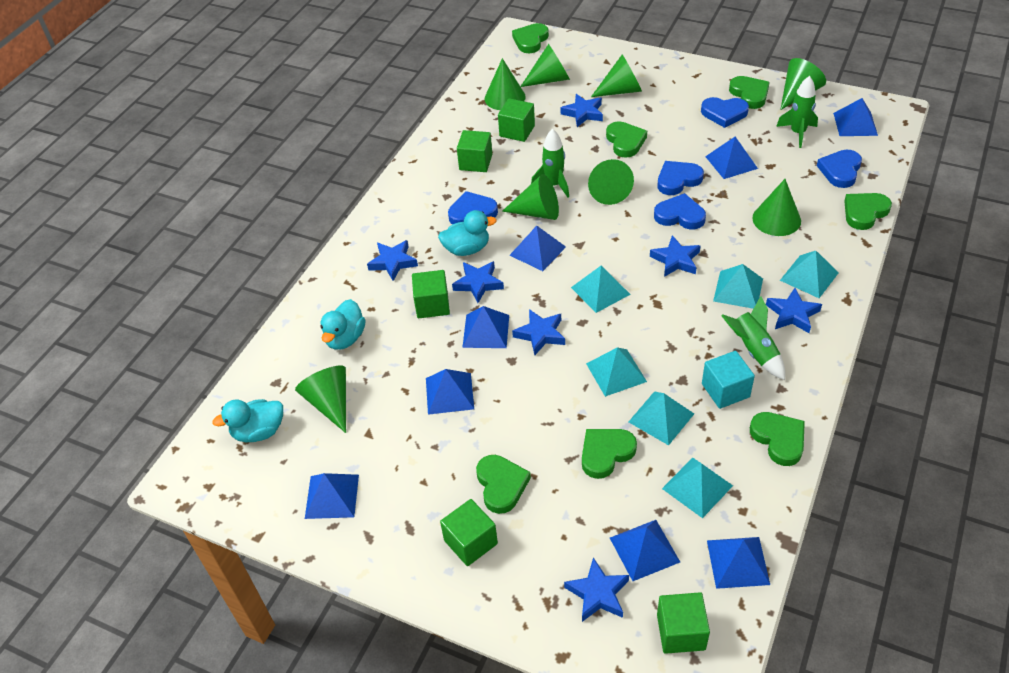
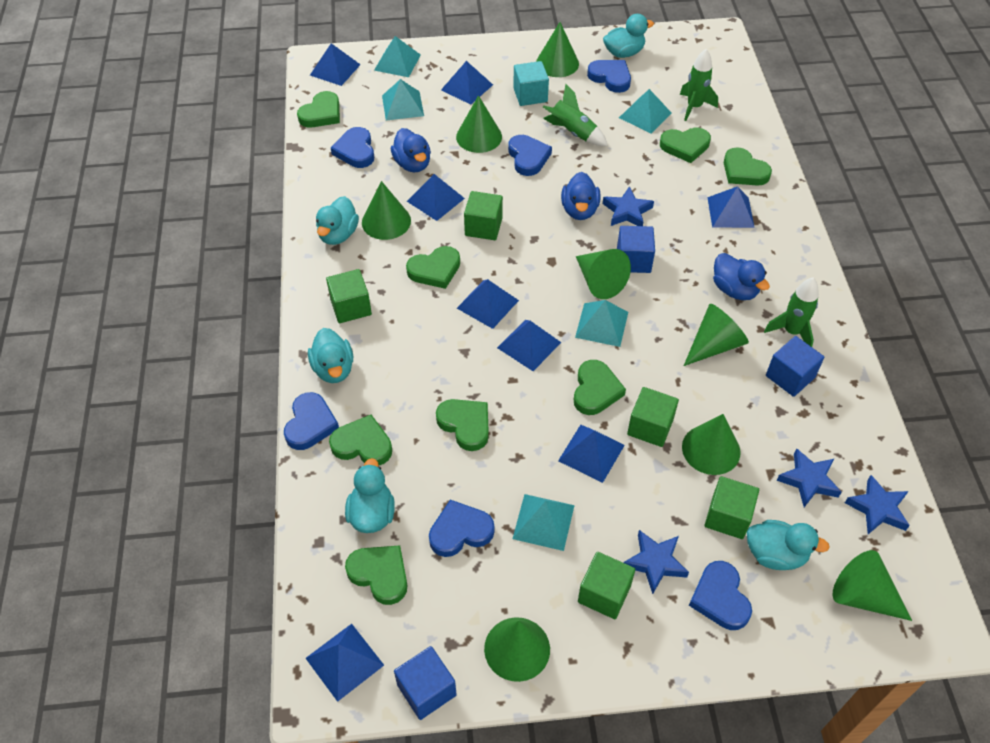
blue cube: none = 0 -> [394,646,457,720] [617,226,655,273] [766,336,824,397] = 3
blue duck: none = 0 -> [391,128,431,172] [561,172,601,220] [713,253,770,300] = 3
blue heart: [448,191,498,225] [654,193,706,229] [658,161,704,195] [701,97,749,128] [817,150,862,188] = 5 -> [284,392,339,450] [331,127,374,168] [429,500,495,557] [508,135,552,176] [587,60,631,93] [689,561,752,630] = 6
blue star: [367,240,418,281] [452,261,504,303] [512,309,565,355] [561,94,603,127] [564,557,629,622] [650,235,700,277] [766,288,822,333] = 7 -> [603,186,654,226] [623,530,689,594] [777,448,841,507] [845,475,910,534] = 4
green heart: [476,455,531,514] [512,23,549,53] [582,429,637,479] [606,121,647,158] [729,76,770,109] [750,412,805,466] [844,193,892,230] = 7 -> [297,91,340,127] [329,415,392,465] [345,546,407,605] [406,246,460,289] [436,399,489,451] [574,360,626,415] [660,127,711,163] [724,147,772,186] = 8
turquoise duck: [212,399,283,442] [320,299,365,350] [438,210,497,256] = 3 -> [308,328,353,383] [316,196,359,245] [345,458,395,533] [603,14,654,58] [747,520,830,570] = 5
turquoise pyramid: [571,266,631,313] [586,347,647,397] [629,391,694,445] [662,458,733,518] [713,264,763,309] [780,251,839,298] = 6 -> [374,36,421,77] [382,79,424,120] [513,494,575,551] [575,300,628,347] [619,89,671,133] = 5

